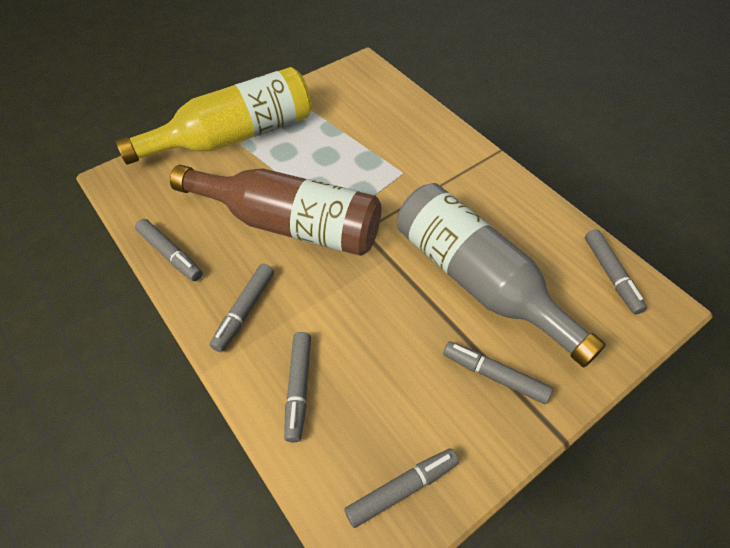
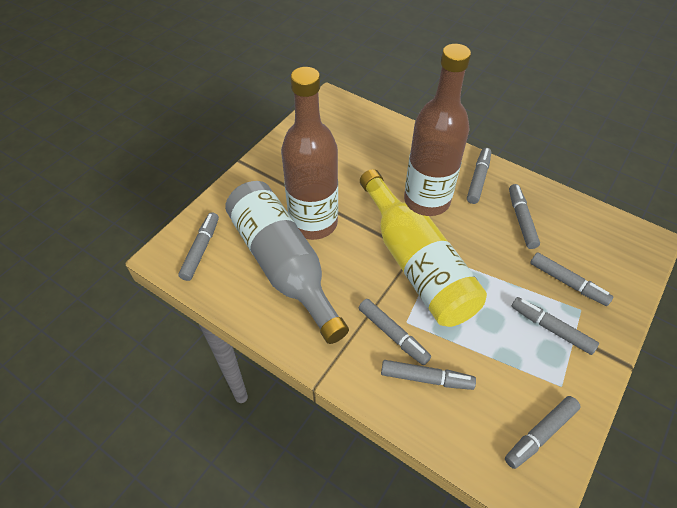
brown bottle: [170,165,382,256] = 1 -> [281,67,338,240] [404,44,471,216] = 2
grey marker: [135,219,203,281] [210,264,274,352] [284,332,311,443] [344,448,459,528] [443,342,553,404] [585,229,647,314] = 6 -> [178,212,219,281] [359,299,431,365] [381,360,476,390] [467,148,491,204] [505,396,581,469] [509,184,540,249] [511,297,599,355] [530,252,613,306] = 8

